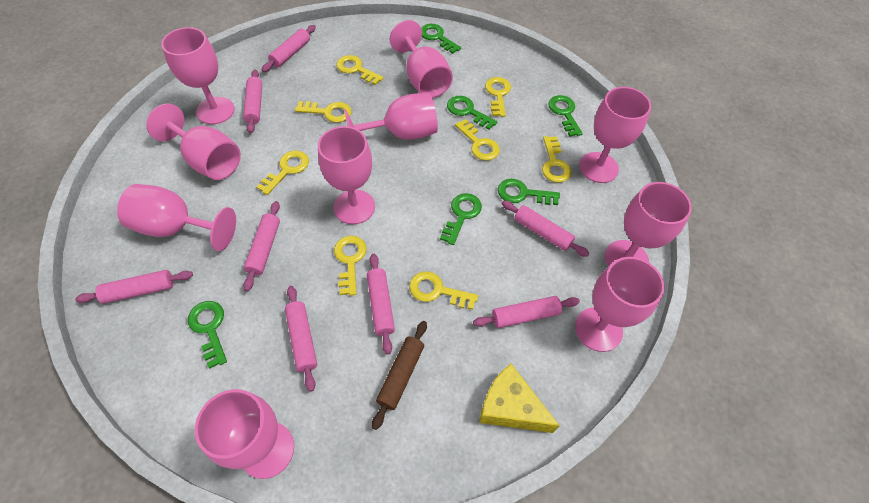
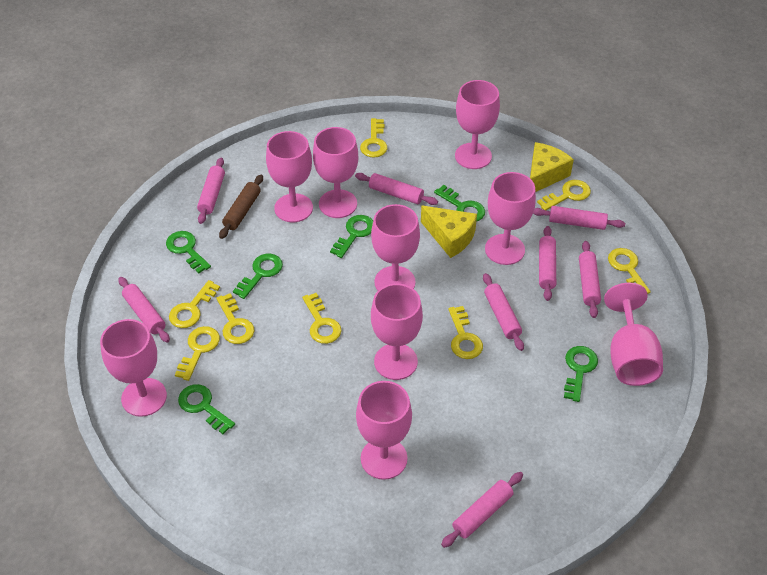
pink goblet: [117,184,236,251] [146,103,241,180] [161,27,235,124] [195,389,294,479] [318,126,375,224] [344,93,438,140] [390,20,453,98] [575,257,664,352] [579,87,651,183] [605,182,692,266] = 10 -> [100,319,167,417] [266,131,313,222] [313,127,358,218] [356,381,412,480] [371,204,420,291] [371,284,423,380] [455,80,500,169] [485,172,536,265] [604,283,663,386] = 9
yellow cheese: [479,364,560,433] = 1 -> [421,206,477,258] [530,142,574,192] = 2

